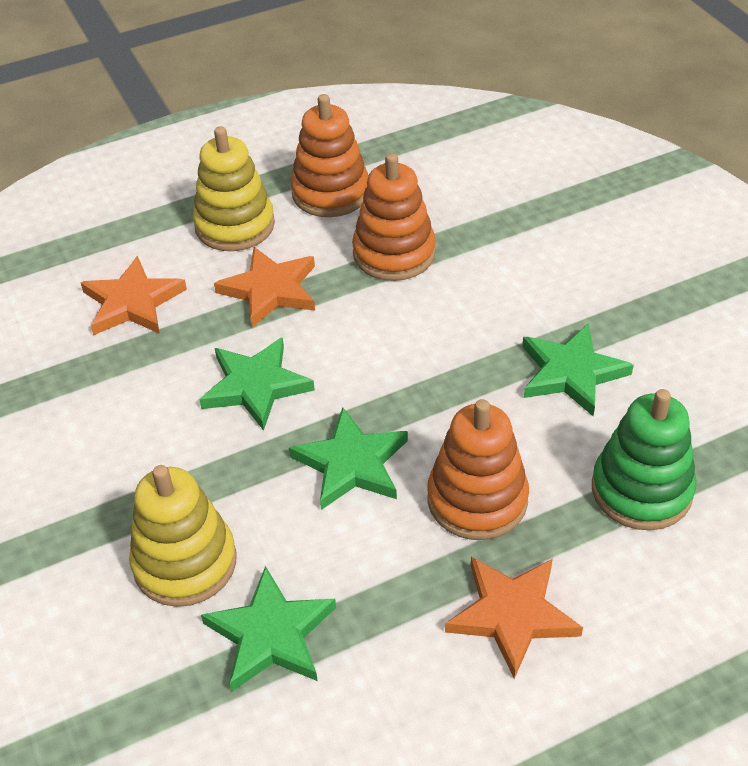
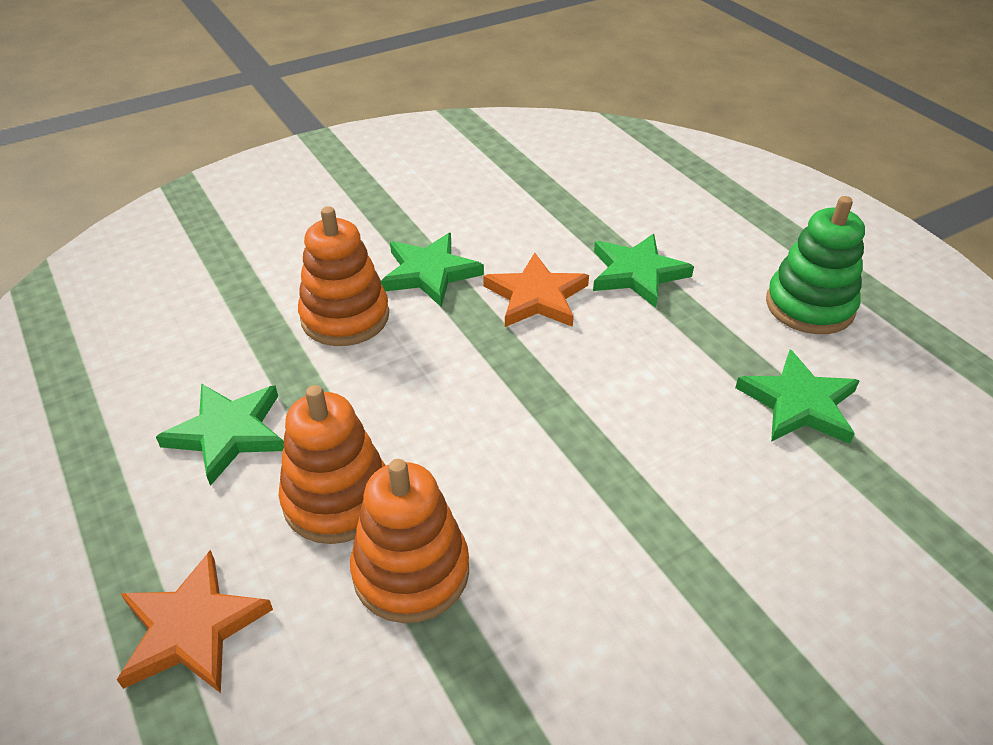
orange star: [81,256,187,335] [214,247,315,328] [445,557,583,679] = 3 -> [117,550,273,693] [483,253,589,327] = 2
yellow stacking toy: [129,465,236,607] [193,126,275,251] = 2 -> none = 0

